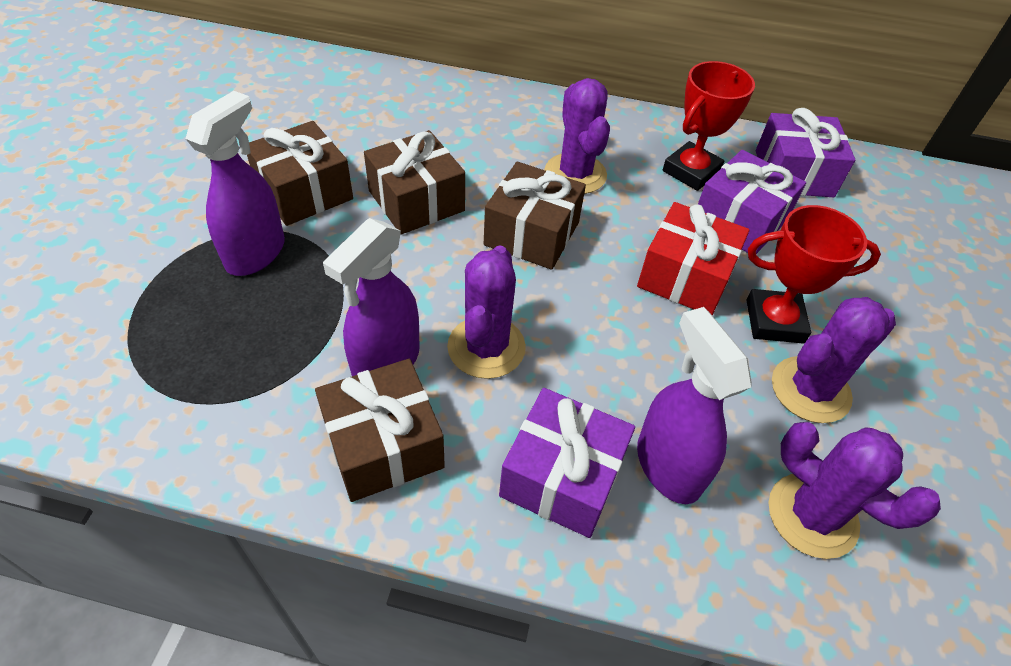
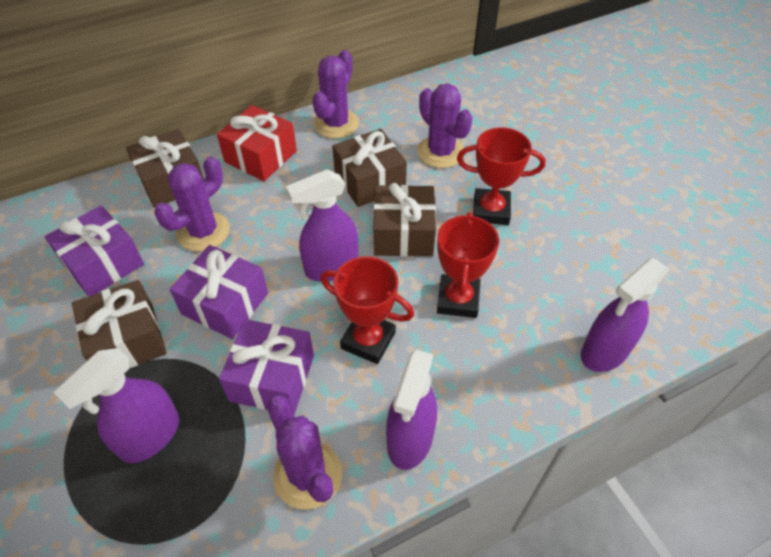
purple spray bottle: [185,91,285,276] [323,218,420,376] [637,307,752,504] = 3 -> [53,348,179,463] [286,169,358,281] [386,349,437,470] [581,258,669,372] = 4
red trophy: [663,61,755,191] [747,205,881,344] = 2 -> [321,256,414,364] [437,212,499,318] [457,127,545,225] = 3

